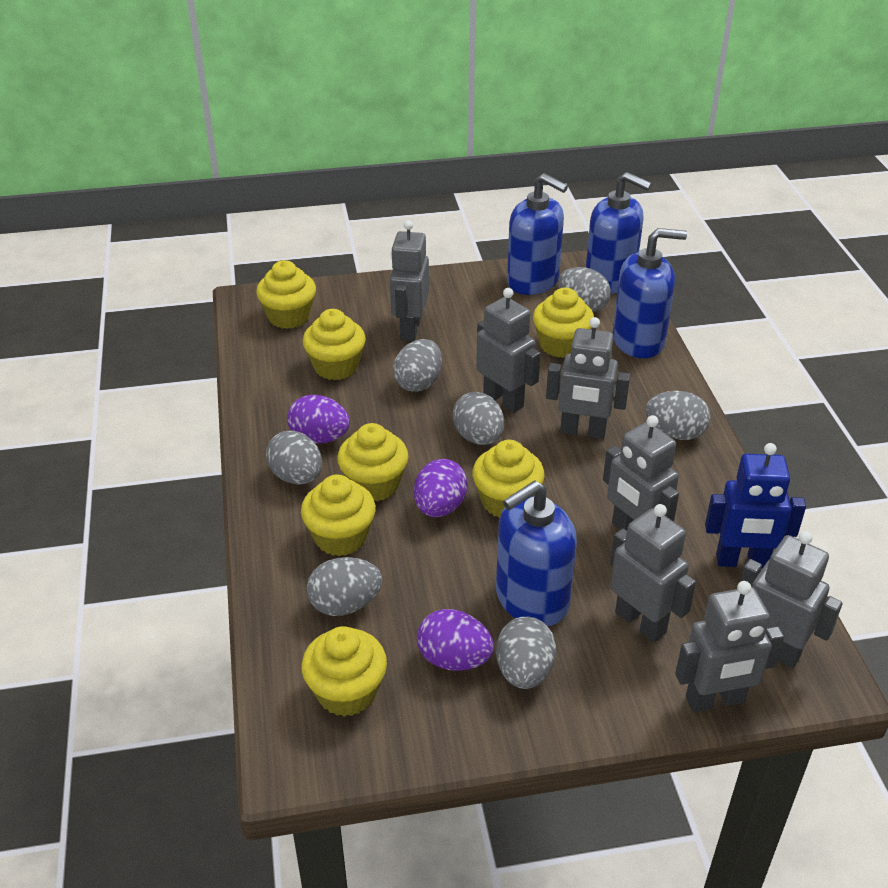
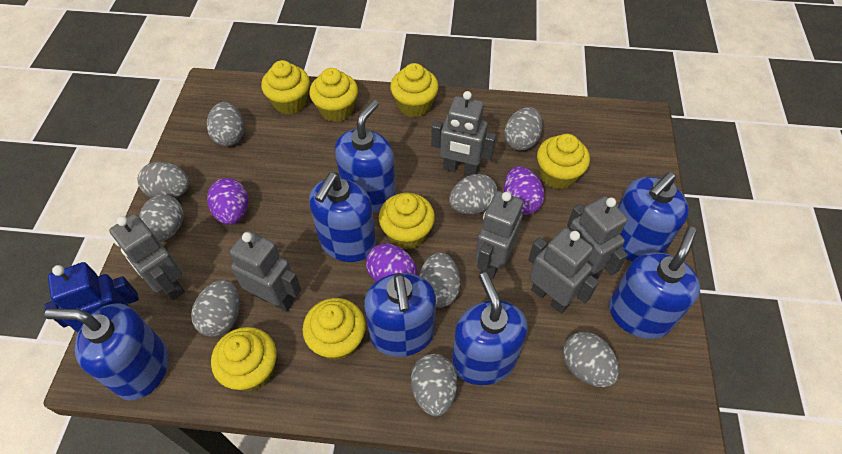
blue soap dispenser: [496,480,577,626] [507,173,568,295] [586,172,652,294] [613,228,687,358] = 4 -> [45,303,169,400] [309,172,376,262] [335,100,396,212] [364,273,436,357] [452,272,527,385] [609,227,700,339] [618,172,689,262] = 7
grey egg: [266,430,322,484] [307,557,382,616] [393,339,442,392] [453,392,504,445] [496,617,556,689] [558,267,611,312] [645,391,711,440] = 7 -> [138,161,189,198] [139,195,184,242] [191,280,239,337] [207,102,244,146] [411,354,458,416] [419,252,461,308] [449,174,498,214] [504,107,543,151] [563,332,619,387] = 9
grey robot: [390,220,429,341] [476,288,541,413] [546,317,630,439] [603,415,679,531] [610,504,696,642] [675,581,784,713] [740,531,843,668] = 7 -> [109,214,185,300] [229,230,301,312] [431,91,496,176] [475,191,523,279] [528,228,599,314] [567,196,628,279] = 6

